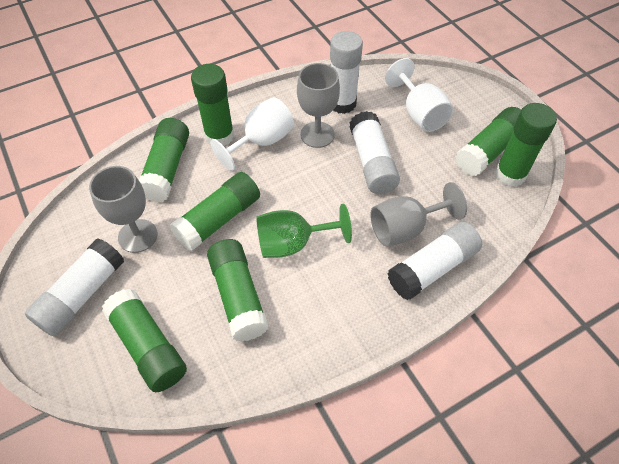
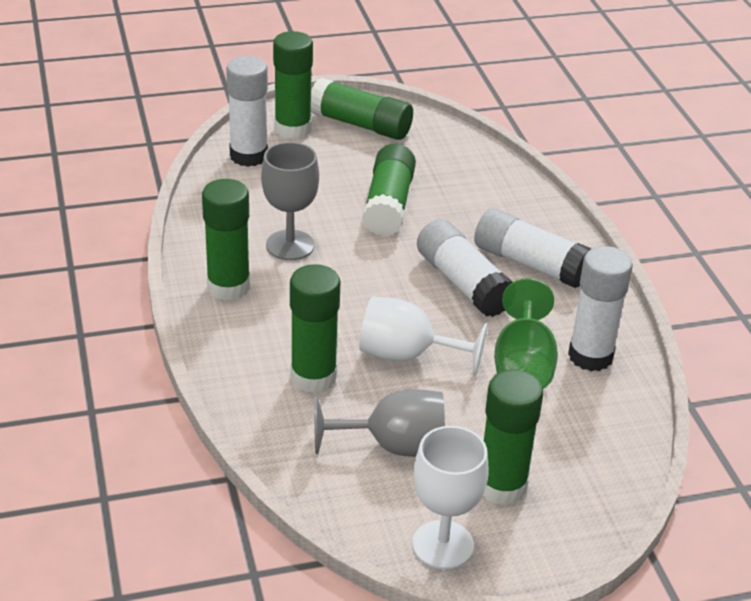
green glue stick: [102,288,187,392] [139,118,189,202] [170,172,260,251] [191,64,234,146] [207,239,269,342] [455,107,521,176] [495,103,557,187] = 7 -> [202,179,250,301] [273,31,313,139] [290,264,341,393] [311,78,413,140] [362,143,416,237] [483,369,543,505] = 6
grey goblet: [89,166,158,253] [297,63,340,148] [370,182,467,246] = 3 -> [261,142,319,260] [314,389,445,457] = 2

